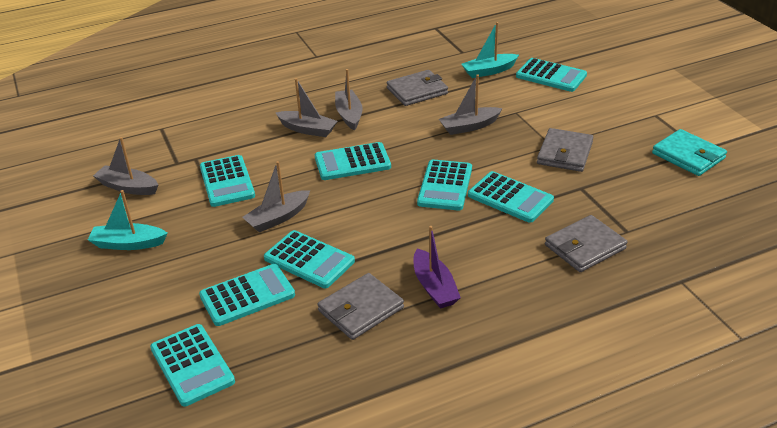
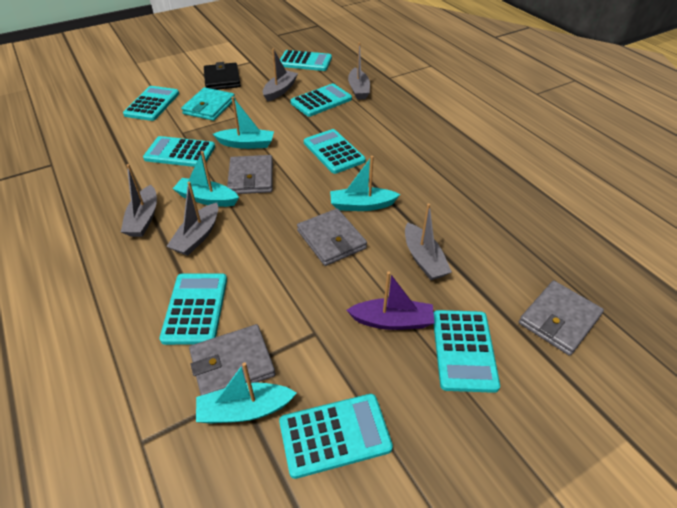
black wallet: none = 0 -> [204,62,241,90] = 1
turquoise boat: [88,190,168,250] [461,22,519,78] = 2 -> [173,151,239,207] [196,362,297,424] [213,97,274,149] [330,156,400,211] = 4

